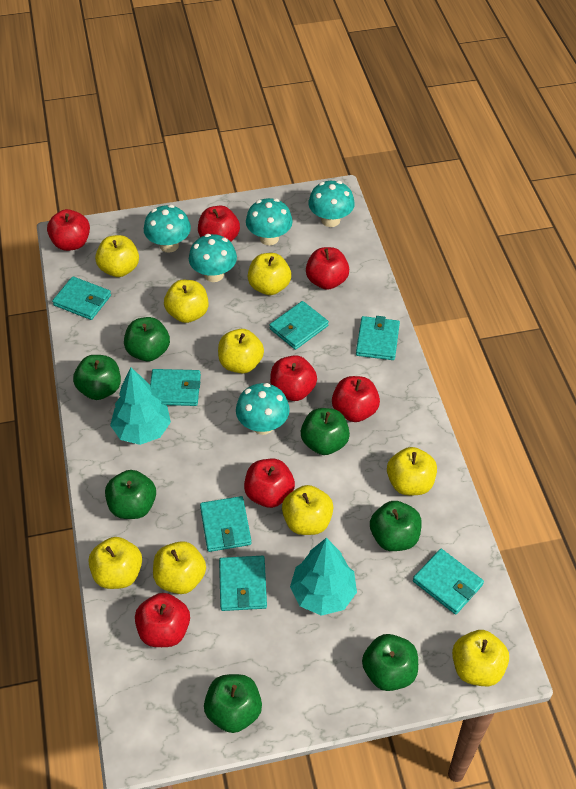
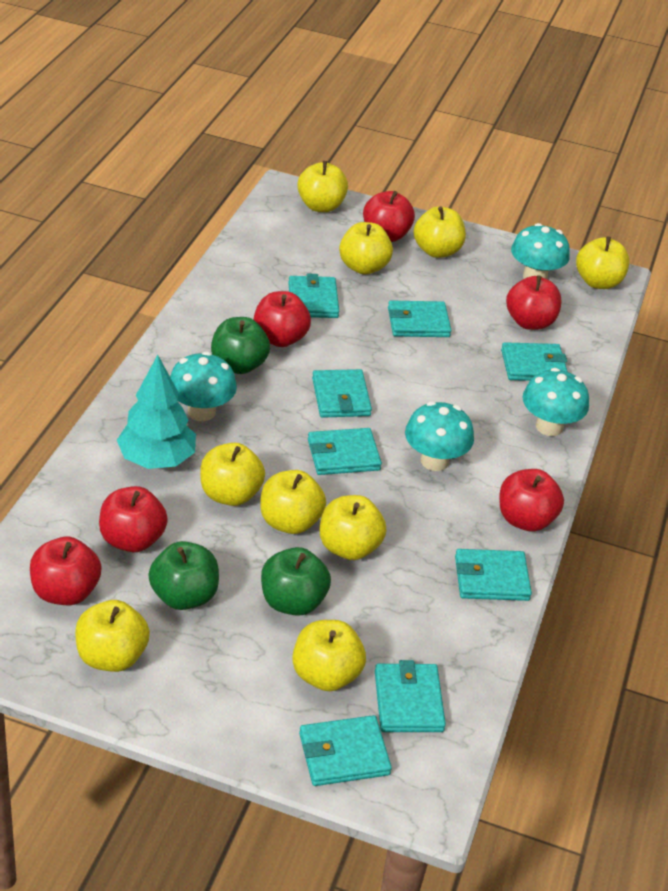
green apple: [73,355,121,400] [105,470,156,519] [124,317,170,361] [204,674,262,733] [301,408,350,455] [362,634,418,691] [370,501,422,551] = 7 -> [148,541,219,610] [211,317,270,374] [261,547,331,616] = 3
red apple: [47,209,90,251] [135,593,190,647] [198,206,240,242] [244,459,295,508] [270,355,317,401] [306,247,349,290] [332,376,380,422] = 7 -> [30,537,102,605] [99,486,168,552] [254,291,311,347] [363,191,415,242] [499,469,564,532] [506,275,561,330] = 6
turquoise mushroom: [144,205,191,253] [189,234,237,282] [236,383,290,435] [246,198,293,245] [308,181,355,227] = 5 -> [170,352,237,421] [405,401,474,471] [511,223,570,279] [523,368,589,436] = 4
turquoise tree: [110,367,171,445] [290,538,357,616] = 2 -> [117,355,196,469] = 1
turquoise wallet: [52,276,111,320] [150,369,201,406] [200,496,252,552] [219,556,267,611] [269,301,329,350] [356,316,400,360] [413,549,484,615] = 7 -> [288,274,339,318] [299,715,392,786] [308,428,382,475] [312,369,372,418] [375,660,446,732] [388,301,451,337] [455,549,532,601] [501,342,568,381] = 8

